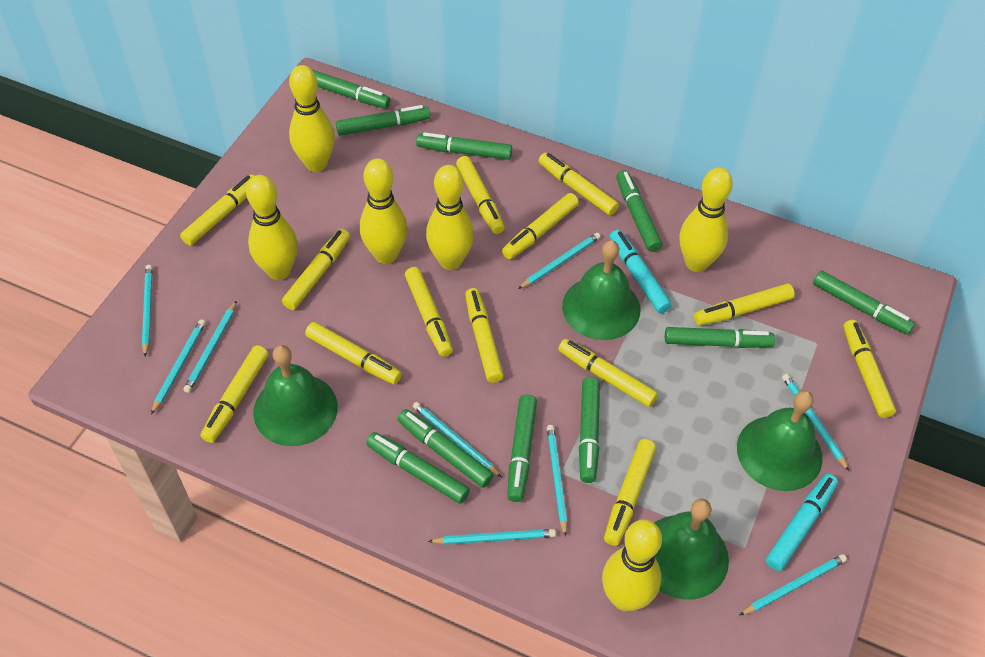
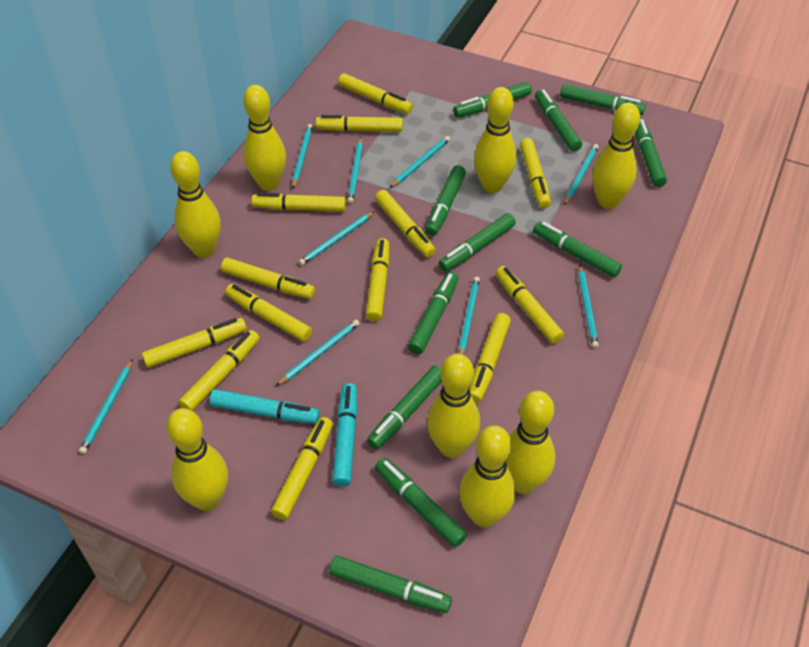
green bell: [253,345,338,446] [562,240,640,340] [654,499,729,600] [737,390,823,491] = 4 -> none = 0
green marker: [311,69,391,109] [336,105,430,136] [366,432,470,504] [397,409,494,488] [416,132,512,160] [507,394,537,502] [579,377,600,483] [616,170,662,252] [665,327,775,348] [813,271,915,335] = 10 -> [329,556,452,613] [367,366,442,449] [375,458,467,547] [408,272,459,354] [425,165,466,236] [439,213,516,272] [453,82,532,117] [533,222,622,278] [535,90,582,152] [560,84,646,115] [635,119,667,187] = 11
yellow bowling pin: [246,175,298,280] [289,65,335,172] [360,159,407,264] [426,165,474,270] [602,519,662,612] [680,167,733,272] = 6 -> [166,408,228,511] [170,151,221,258] [243,85,286,191] [427,354,480,458] [459,425,516,528] [474,87,517,193] [506,391,556,494] [592,102,640,209] = 8

